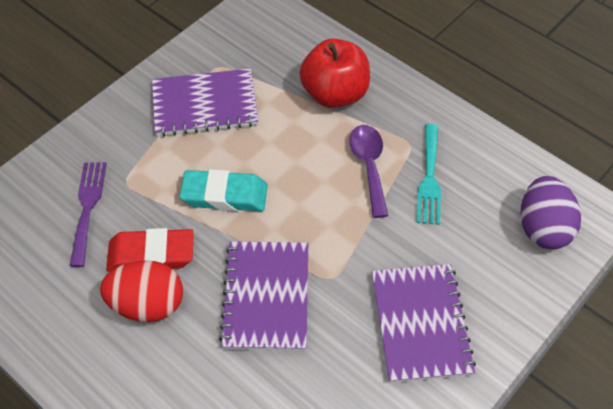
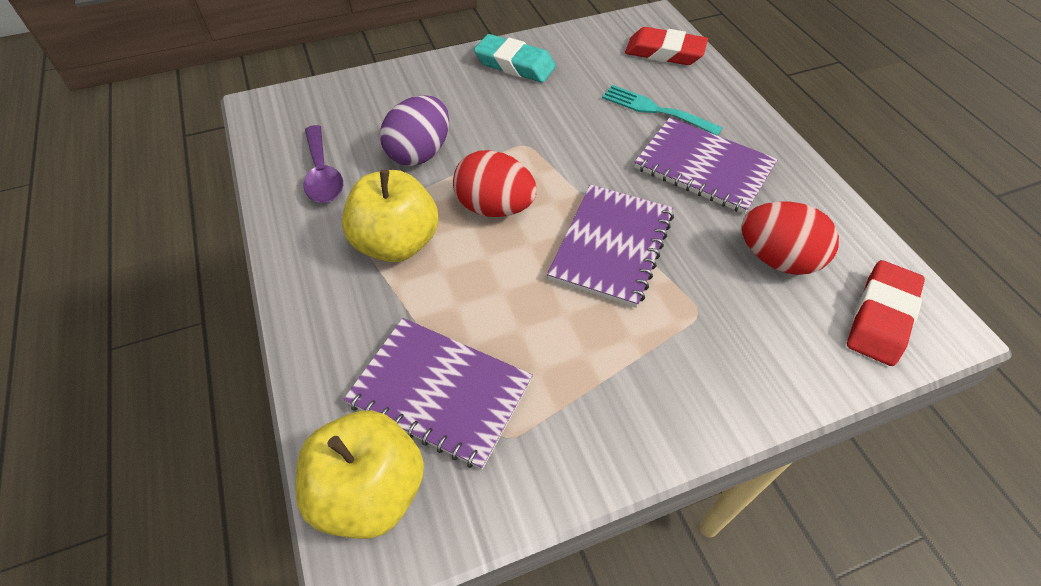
purple fork: [70,162,107,267] = 1 -> none = 0
red apple: [299,38,370,108] = 1 -> none = 0
red egg: [100,260,183,322] = 1 -> [453,150,537,217] [741,201,839,275] = 2
red eraser: [106,228,194,271] = 1 -> [625,27,708,65] [847,260,925,366] = 2
yellow apple: none = 0 -> [295,410,424,539] [342,170,439,262] = 2

